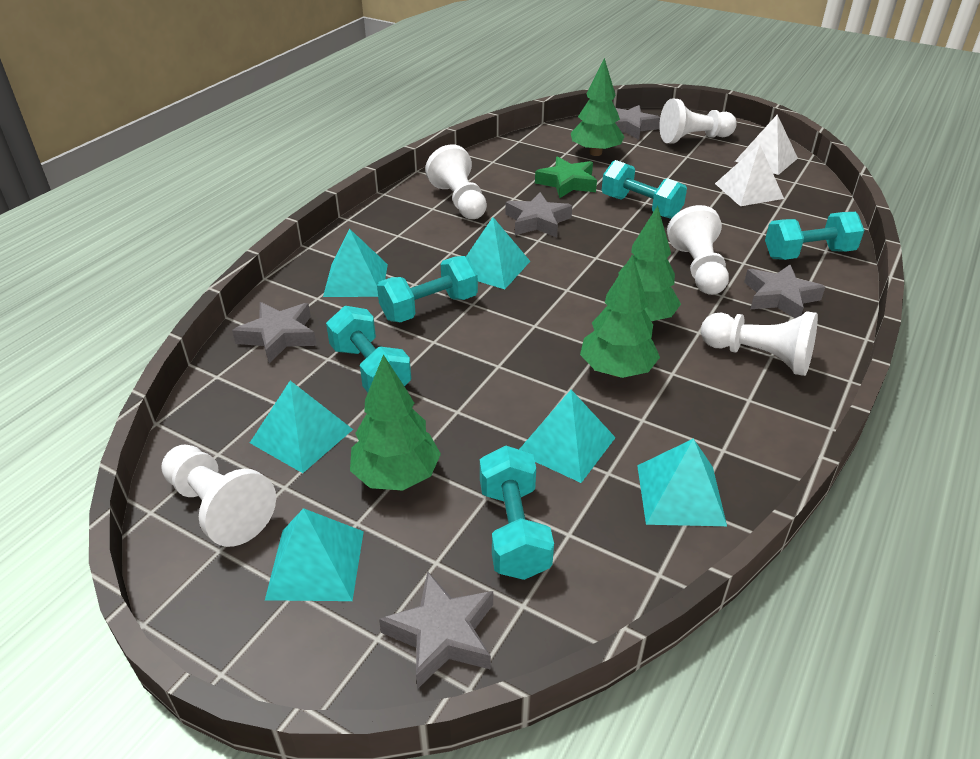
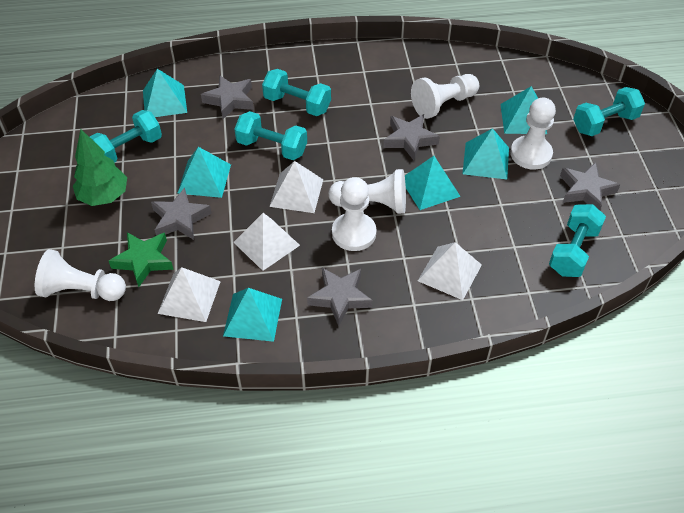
green tree: [350,355,441,491] [571,58,625,156] [580,254,660,378] [618,206,681,321] = 4 -> [73,129,127,206] = 1
white pyramid: [715,144,784,206] [735,115,798,175] = 2 -> [158,267,221,322] [233,213,300,271] [269,161,323,213] [418,242,482,300] = 4

